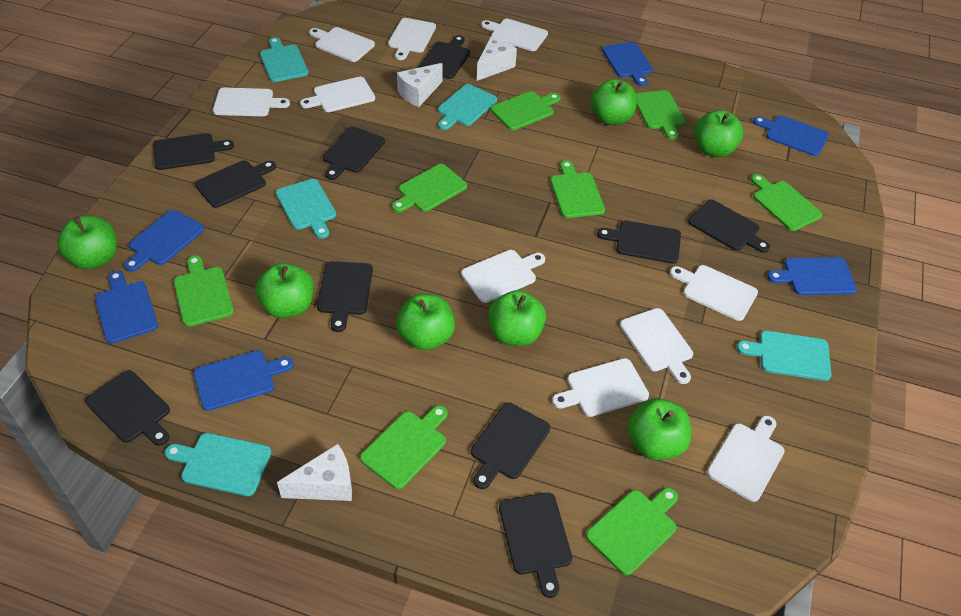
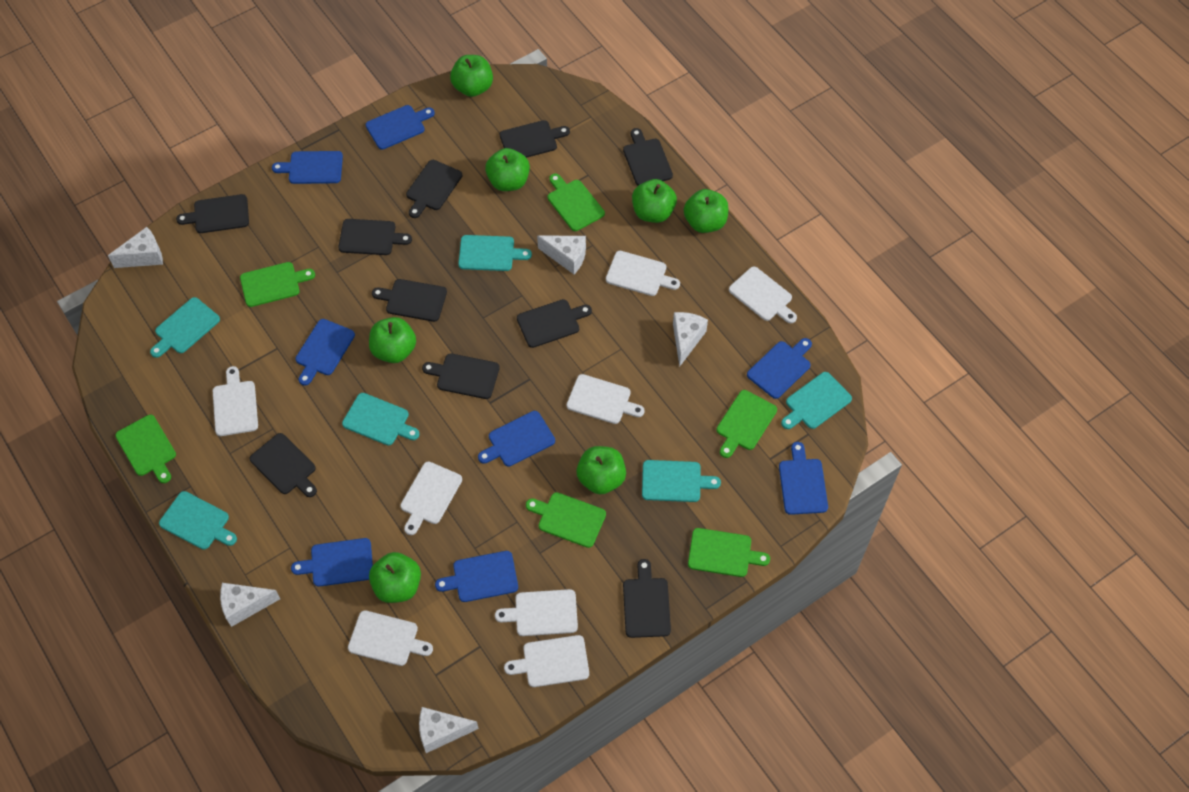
blue cutting board: [95,271,158,344] [124,210,204,272] [193,350,293,411] [602,42,653,86] [753,115,829,156] [767,257,857,295] = 6 -> [272,151,343,184] [291,538,373,587] [295,319,355,386] [366,105,435,150] [435,551,518,602] [478,411,555,467] [747,338,812,399] [779,442,828,515] = 8
green cutting board: [174,255,234,327] [360,405,448,489] [392,164,467,212] [491,91,560,130] [550,160,605,218] [586,488,678,575] [636,90,685,140] [751,174,822,231] = 8 -> [115,415,176,483] [240,262,315,307] [526,492,606,548] [548,173,605,231] [688,528,770,577] [716,390,777,458] = 6
turquoise cutting board: [165,433,271,496] [260,37,309,82] [276,179,336,239] [438,84,497,130] [737,331,832,381] = 5 -> [150,297,220,358] [159,491,237,550] [342,393,420,445] [458,235,532,271] [642,460,721,502] [781,372,852,429] = 6
white cheese: [277,444,352,501] [397,63,443,107] [477,36,517,81] = 3 -> [108,227,163,268] [220,583,280,627] [419,707,479,753] [537,236,586,274] [673,312,708,367] = 5
white cutting board: [213,87,290,116] [300,77,375,112] [309,27,375,62] [388,18,436,60] [461,250,545,303] [481,19,548,51] [552,358,649,417] [620,308,693,384] [670,265,758,321] [707,416,785,502] = 10 -> [213,366,258,436] [348,610,433,666] [400,461,462,535] [495,589,578,636] [504,635,589,687] [567,374,645,424] [606,251,680,296] [729,267,797,323] = 8

